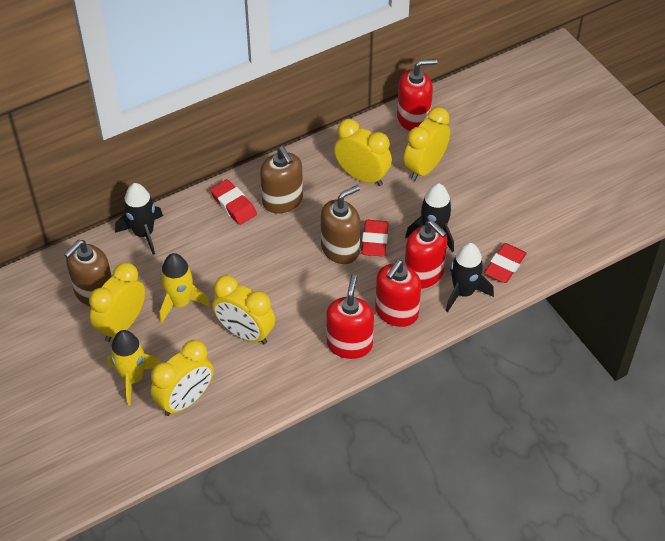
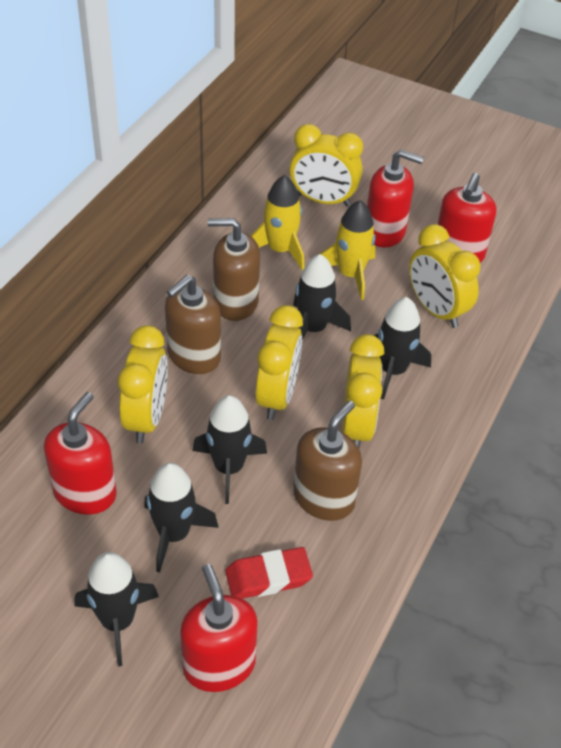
black rocket: [115,183,163,255] [405,183,454,252] [446,243,494,312] = 3 -> [74,552,159,666] [144,463,219,573] [192,395,267,504] [293,254,351,340] [374,297,431,399] = 5
red eraser: [210,179,257,225] [361,220,389,257] [484,243,527,283] = 3 -> [225,547,313,599] = 1

